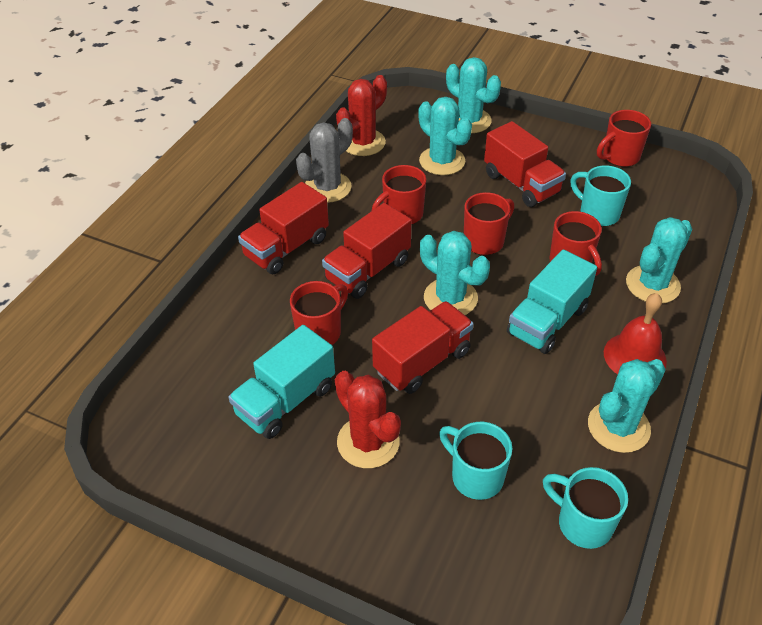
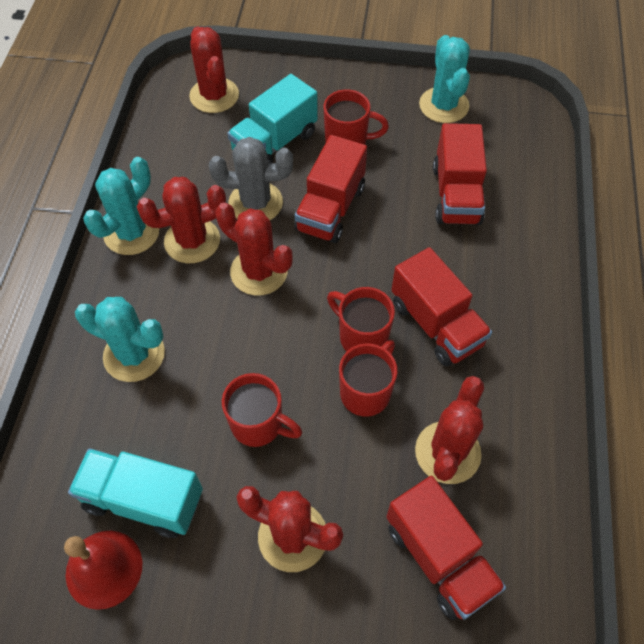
red cactus: [335,371,401,468] [336,75,387,156] = 2 -> [137,177,226,263] [189,26,239,113] [216,202,292,296] [237,486,343,572] [415,376,484,484] = 5
red mug: [290,281,348,345] [372,165,426,225] [464,192,514,255] [549,211,602,276] [597,110,651,167] = 5 -> [222,373,302,447] [324,89,389,145] [327,287,395,351] [339,340,398,416] = 4
turquoise cactus: [418,97,472,175] [420,231,490,315] [446,57,501,133] [588,359,666,453] [626,217,692,304] = 5 -> [75,297,165,382] [83,157,159,255] [419,35,470,123] = 3
turquoise mug: [439,422,513,500] [543,467,628,549] [570,165,631,227] = 3 -> none = 0

